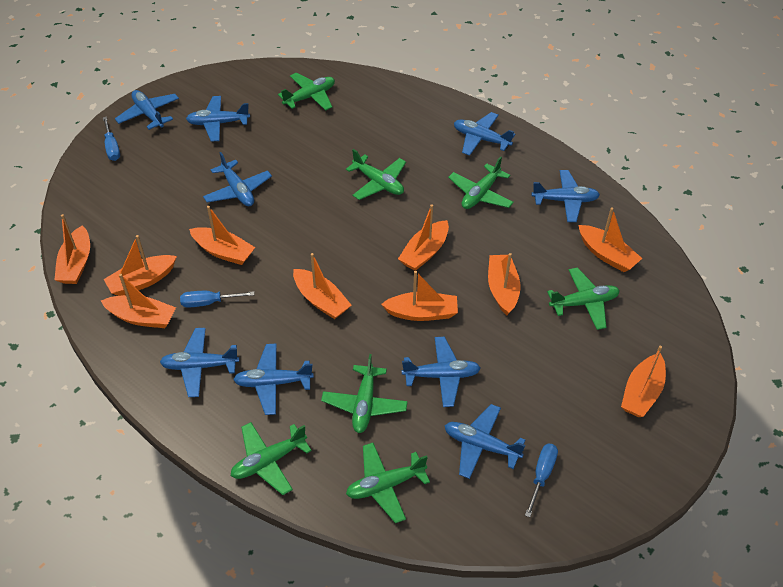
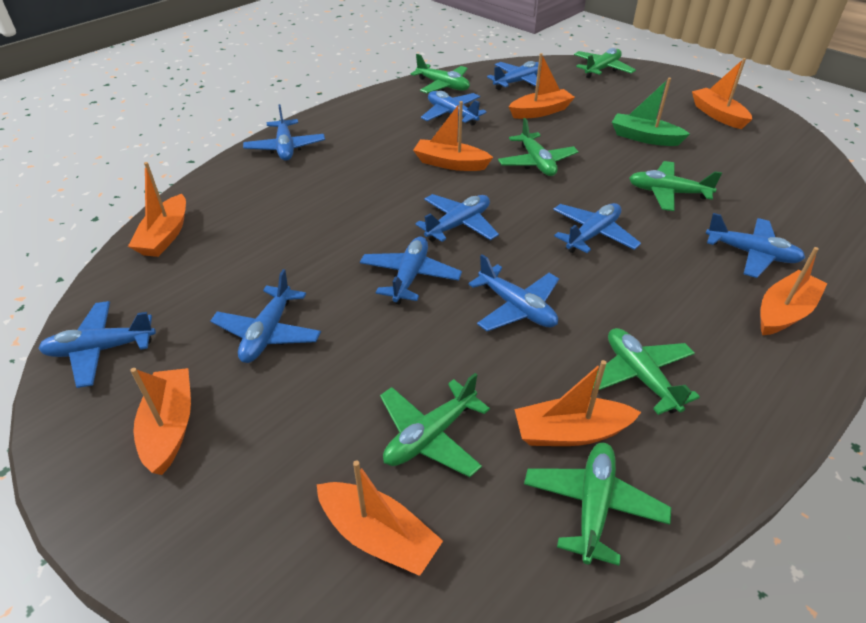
blue plane: [115,90,179,130] [160,328,239,397] [186,96,250,142] [203,152,272,206] [233,344,314,415] [402,337,481,407] [445,404,526,479] [454,112,515,156] [531,170,600,222] = 9 -> [38,301,156,388] [210,269,321,363] [243,104,325,161] [360,237,462,305] [415,194,499,242] [421,91,487,126] [468,254,559,331] [487,61,540,90] [553,203,641,253] [705,213,805,278] = 10
blue screwdriver: [103,117,120,161] [180,291,254,308] [525,444,558,518] = 3 -> none = 0
green boat: none = 0 -> [612,78,690,146] = 1
orange boat: [55,214,90,284] [101,274,176,328] [104,235,177,296] [189,206,255,265] [293,253,351,319] [381,271,458,321] [398,204,449,271] [488,253,521,315] [579,207,643,272] [621,346,666,417] = 10 -> [128,162,186,257] [130,368,191,475] [316,460,443,576] [413,101,493,171] [509,53,575,119] [514,360,641,446] [692,58,752,129] [760,247,828,335] = 8

